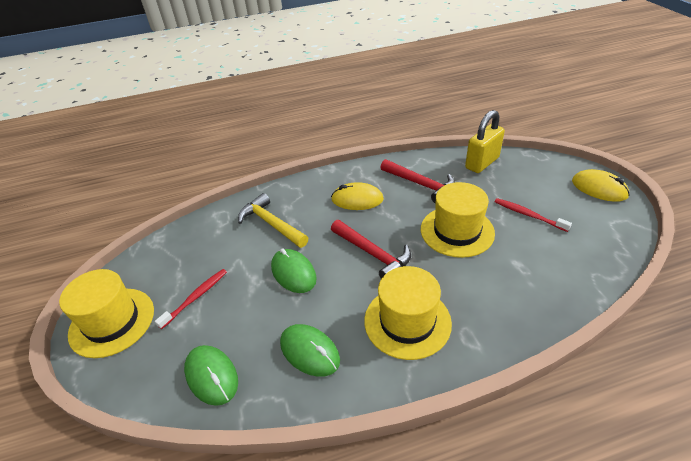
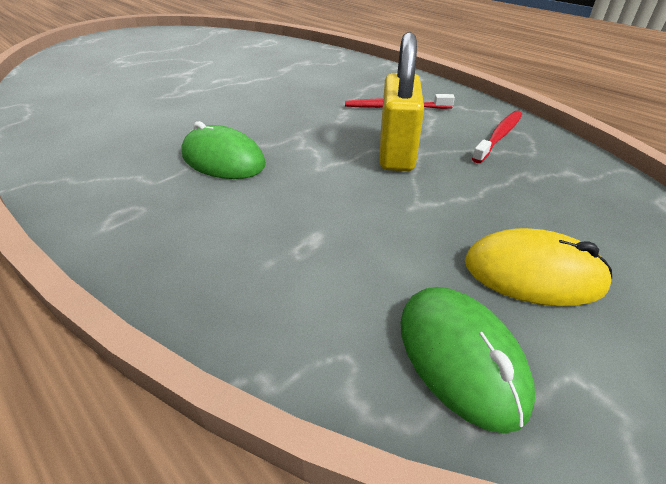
green mouse: [184,345,238,406] [271,248,317,293] [280,324,340,377] = 3 -> [182,121,266,179] [400,287,535,433] = 2
red hammer: [331,220,411,279] [380,159,455,203] = 2 -> none = 0
yellow hammer: [238,193,308,248] = 1 -> none = 0
yellow hat: [59,269,154,358] [364,266,452,360] [421,182,495,258] = 3 -> none = 0
yellow mouse: [331,182,384,210] [572,169,630,202] = 2 -> [465,228,612,306] = 1

